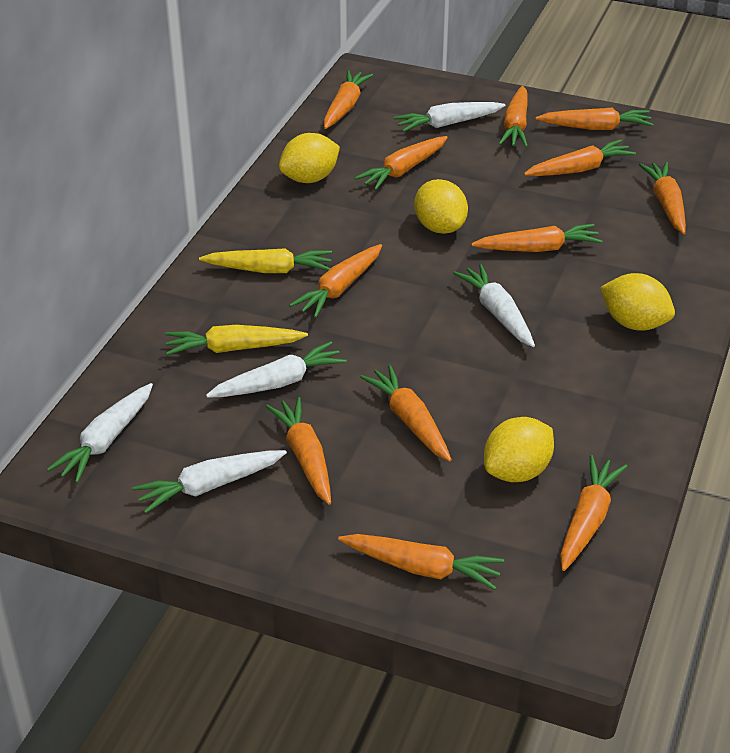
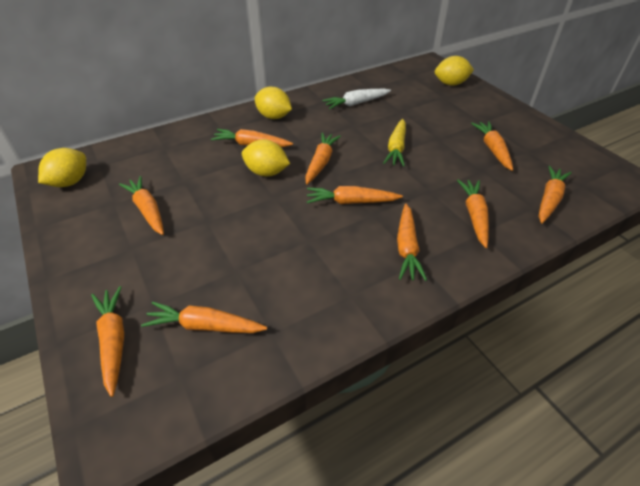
orange carrot: [265,397,331,505] [289,244,382,318] [324,70,373,129] [338,534,504,590] [355,136,448,190] [360,365,452,462] [471,224,602,252] [499,86,528,147] [524,139,636,176] [535,108,653,130] [560,455,627,571] [639,162,686,234] = 12 -> [91,286,124,397] [119,176,164,235] [141,302,267,333] [211,129,293,147] [305,133,341,184] [307,186,403,204] [397,204,427,281] [457,180,489,248] [471,121,513,171] [539,166,572,223] = 10
white carrot: [47,383,153,483] [132,450,287,514] [206,341,347,398] [393,102,506,132] [453,264,535,347] = 5 -> [322,89,391,109] = 1
yellow carrot: [165,325,308,355] [199,248,332,273] = 2 -> [383,119,406,167] = 1

